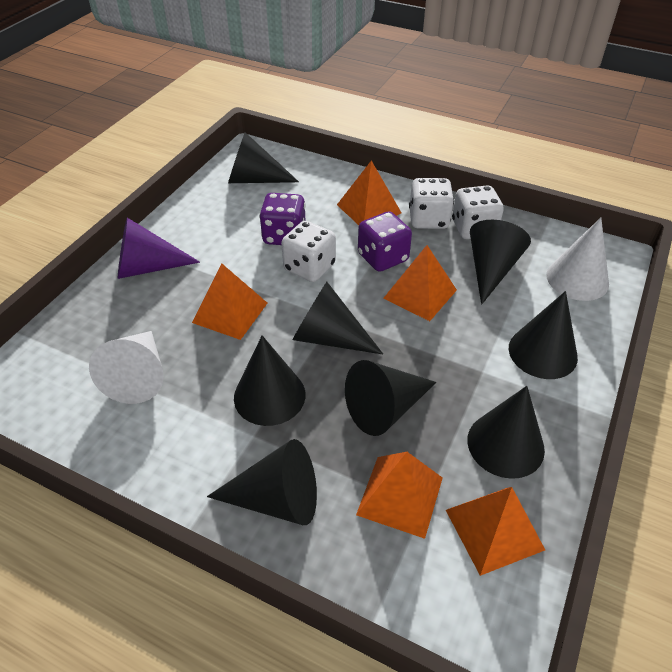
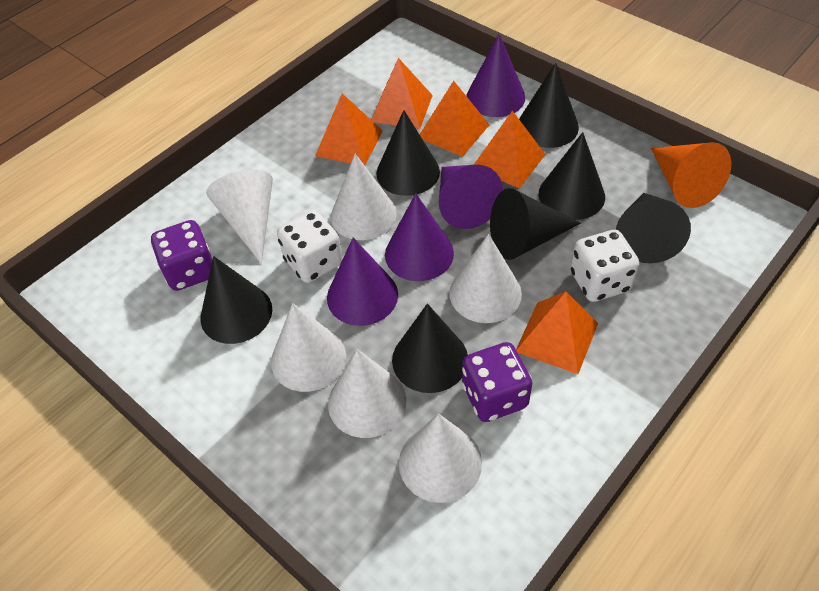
black cone: [207,439,317,525] [228,132,299,183] [234,335,306,426] [293,282,383,354] [345,360,436,436] [467,386,545,479] [470,220,531,305] [509,291,578,379] = 8 -> [200,256,272,344] [376,110,440,196] [392,304,468,393] [490,188,581,260] [519,63,579,148] [538,132,605,220] [616,193,691,263] = 7
orange cone: none = 0 -> [651,142,731,208] = 1
purple cone: [118,218,200,279] = 1 -> [327,238,398,326] [385,193,454,281] [439,164,503,229] [467,34,525,117] = 4
white cone: [89,331,164,404] [546,218,609,301] = 2 -> [206,170,273,264] [271,303,346,392] [328,349,406,438] [331,154,397,240] [399,413,482,503] [449,234,522,323] = 6
white dice: [281,221,336,282] [409,178,454,229] [452,185,504,239] = 3 -> [277,210,343,283] [570,230,639,302] = 2

